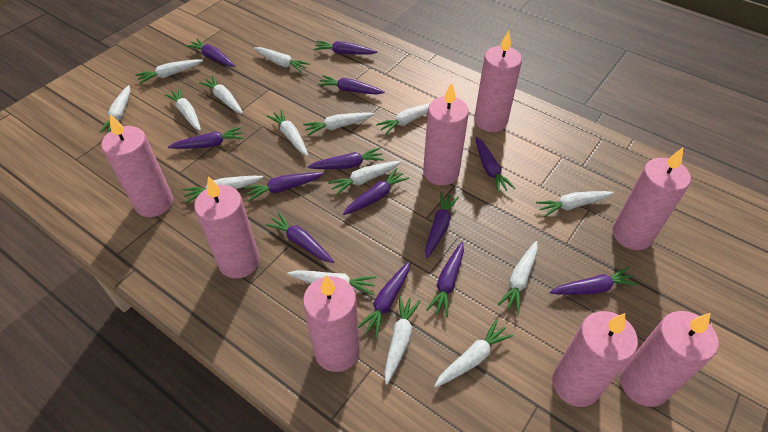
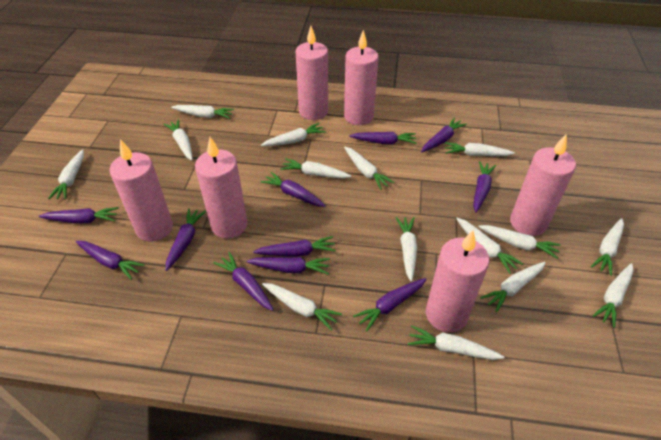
pink candle: [101,114,173,217] [194,176,260,279] [303,275,360,372] [423,83,469,186] [474,30,522,132] [552,311,638,407] [613,148,691,250] [620,311,718,407] = 8 -> [109,139,173,242] [195,137,247,239] [296,26,328,120] [344,30,378,125] [426,230,489,333] [510,134,576,236] = 6
purple carrot: [168,126,244,149] [186,38,235,67] [244,172,323,201] [265,212,334,263] [308,147,384,169] [314,41,377,55] [317,75,385,95] [343,168,409,215] [358,262,410,338] [425,192,459,258] [426,242,464,317] [475,137,515,193] [550,267,639,295] = 13 -> [39,207,119,224] [76,241,145,280] [165,208,206,271] [214,252,274,311] [246,257,330,274] [253,236,336,257] [261,172,326,207] [349,132,416,144] [353,278,426,331] [421,117,467,152] [473,161,496,212] = 11

